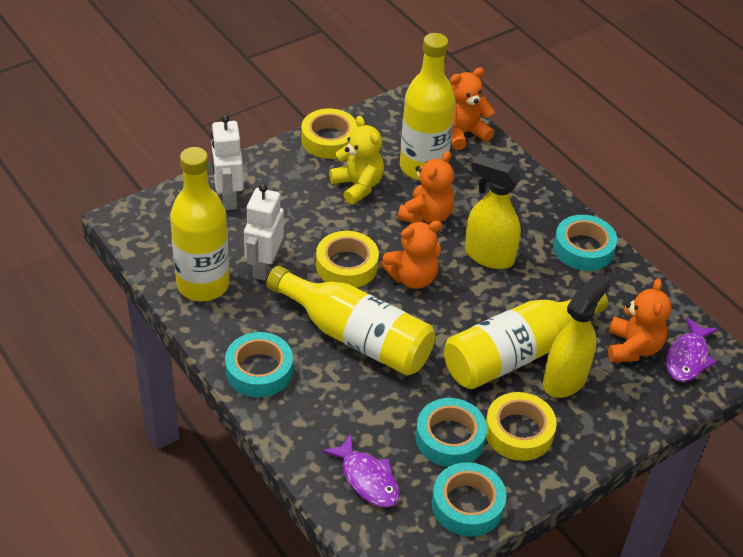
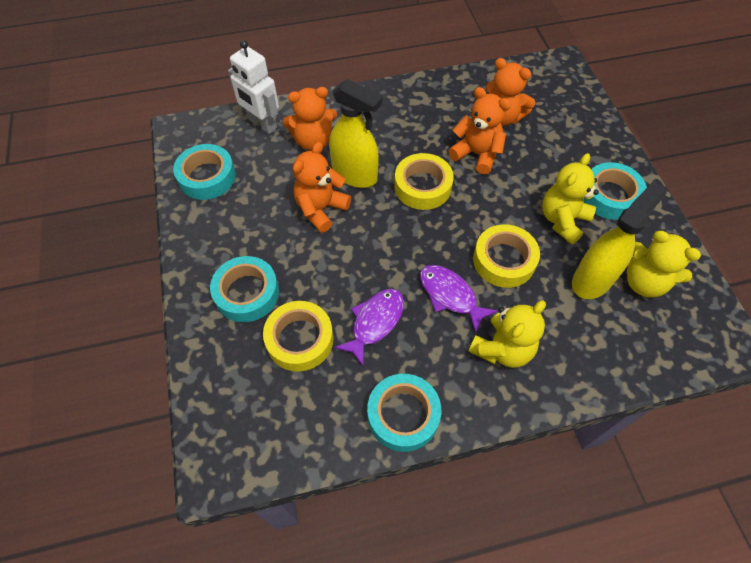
white robot: [211,115,244,210] [244,183,284,281] = 2 -> [228,40,279,134] = 1
yellow bottle: [170,147,229,301] [266,266,435,376] [400,33,455,180] [444,294,608,389] = 4 -> none = 0
yellow teddy bear: [329,116,384,205] = 1 -> [469,300,546,368] [542,153,599,244] [627,231,701,298] = 3

